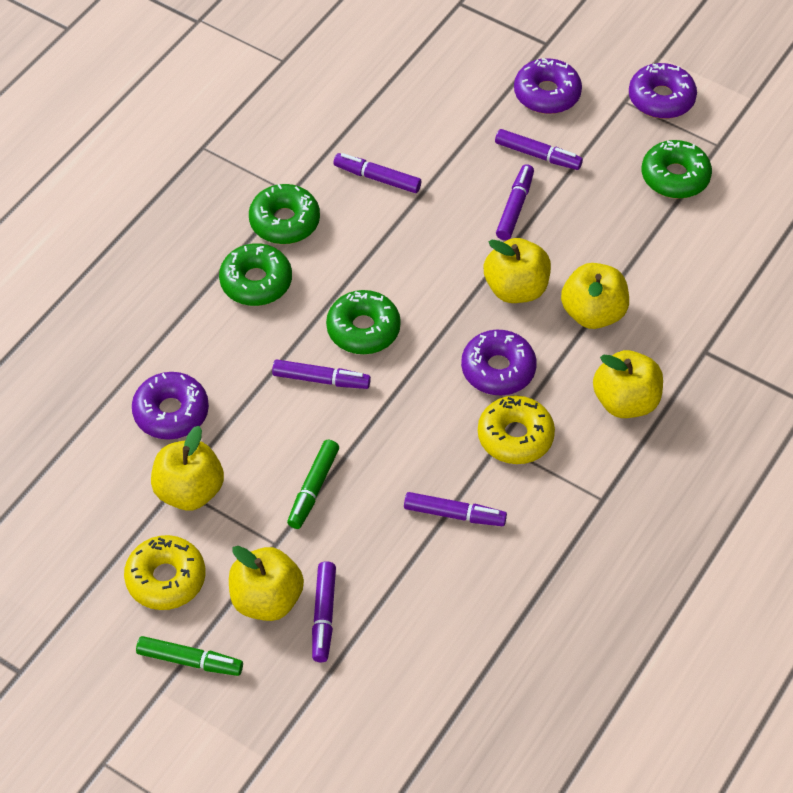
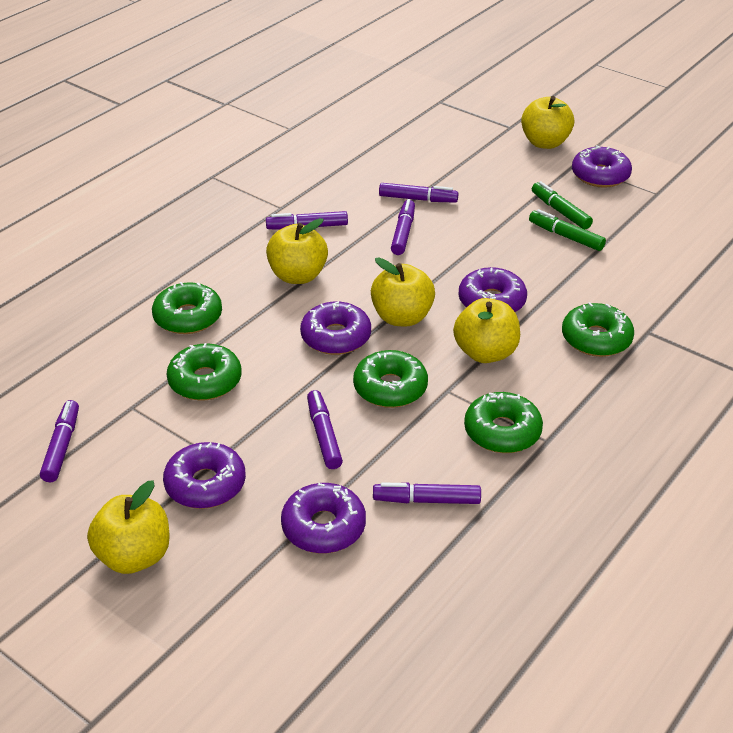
green donut: [219,243,292,306] [249,184,320,244] [326,290,401,354] [642,140,712,199] = 4 -> [152,282,222,334] [167,343,242,401] [353,350,428,408] [464,392,543,453] [562,302,634,357] = 5
purple donut: [132,372,209,440] [461,329,537,395] [514,58,582,114] [629,63,697,119] = 4 -> [163,442,246,509] [281,483,366,554] [300,301,371,355] [458,267,527,312] [572,145,632,188] = 5
yellow donut: [124,535,205,610] [478,395,555,464] = 2 -> none = 0

